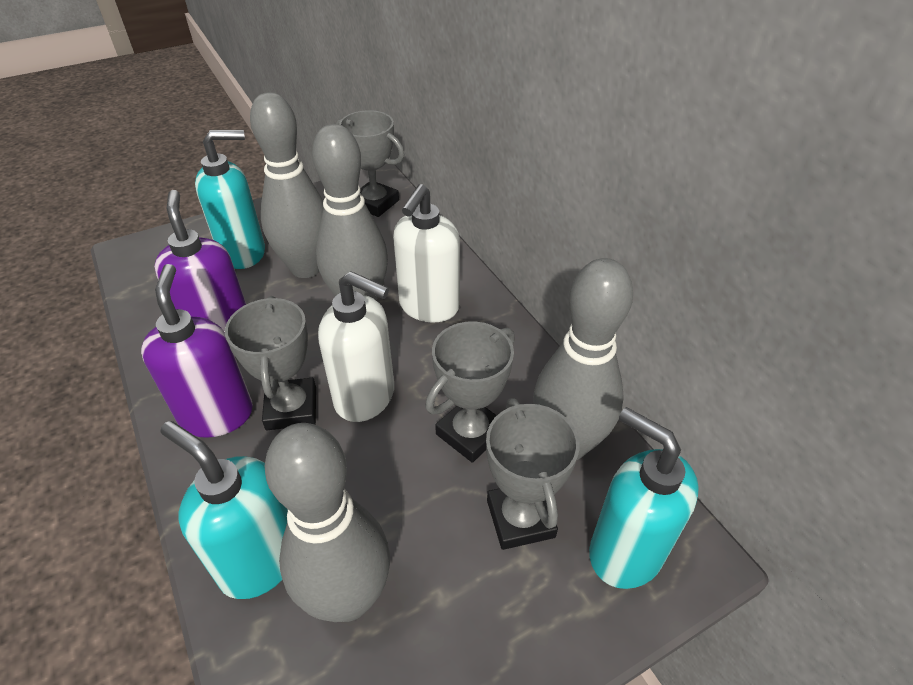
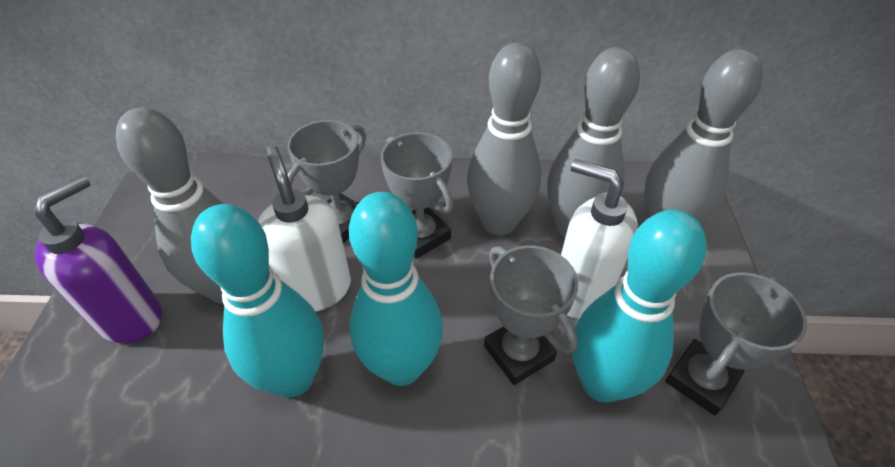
purple soap dispenser: [141,264,253,438] [154,190,246,332] = 2 -> [34,175,162,343] = 1
turquoise bowling pin: none = 0 -> [191,204,324,398] [349,192,443,386] [572,209,707,403] = 3
turquoise soap dispenser: [160,421,288,599] [195,130,265,269] [589,407,699,589] = 3 -> none = 0

